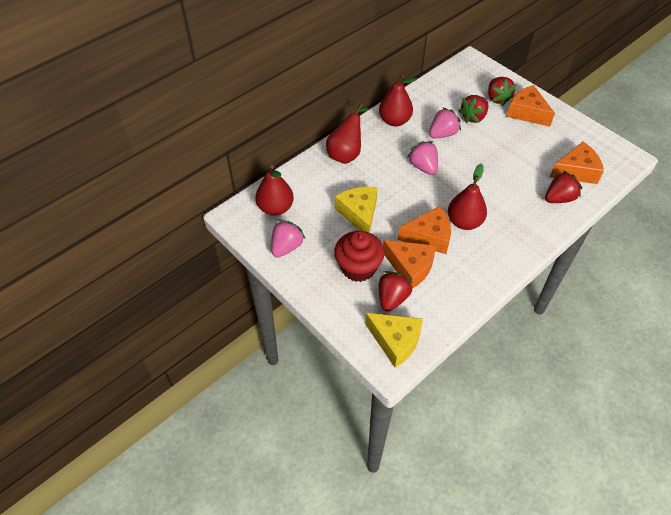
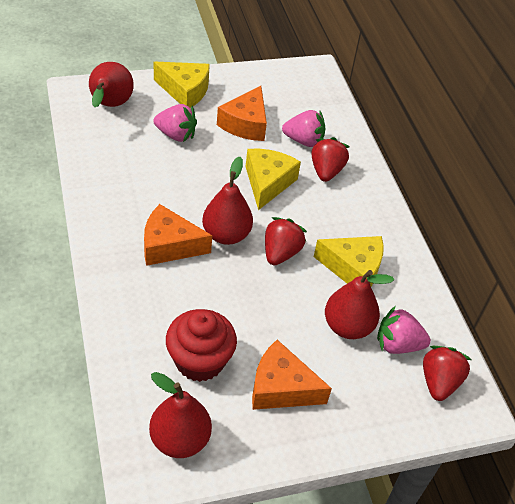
orange cheese: [383,240,436,289] [398,206,451,254] [507,85,555,127] [550,142,604,184] = 4 -> [144,204,212,266] [217,86,267,141] [252,340,332,410] = 3
red strawberry: [379,271,413,312] [458,95,488,123] [488,77,517,106] [545,171,582,203] = 4 -> [265,217,307,265] [311,137,350,182] [423,346,472,401] = 3
yellow cheese: [335,187,378,233] [365,313,423,368] = 2 -> [154,62,210,108] [246,149,301,210] [314,236,384,287] = 3

